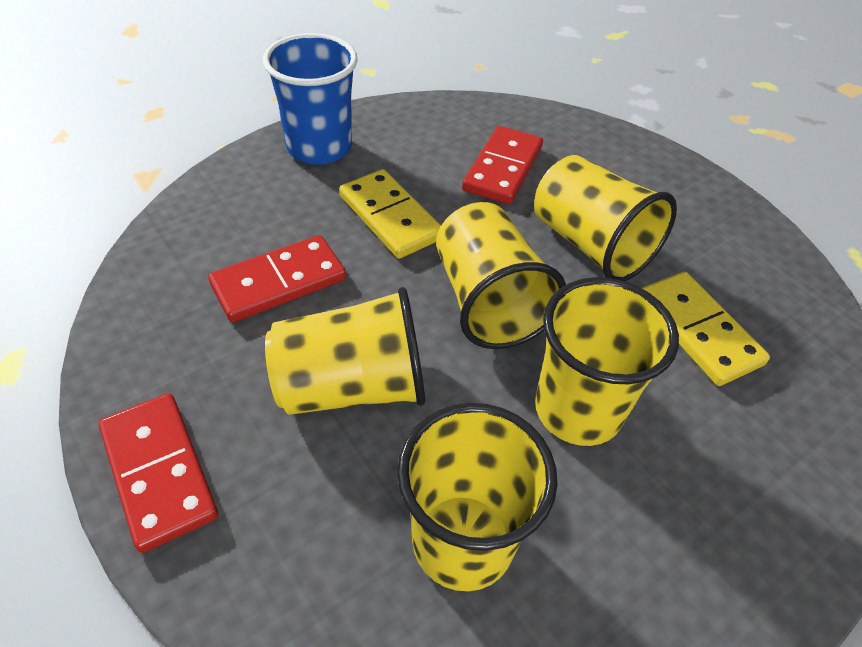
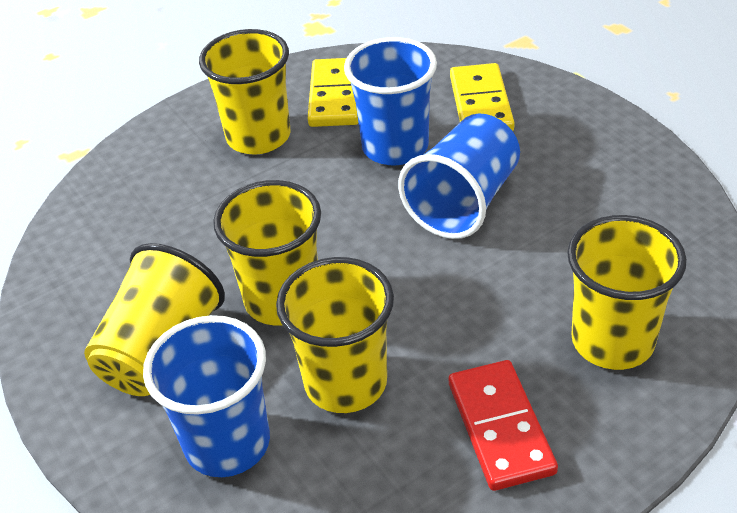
blue cup: [263,33,358,165] = 1 -> [143,315,270,477] [344,37,437,166] [398,114,520,239] = 3
red domino: [99,393,218,553] [208,235,346,323] [462,126,543,204] = 3 -> [449,360,558,491] = 1

